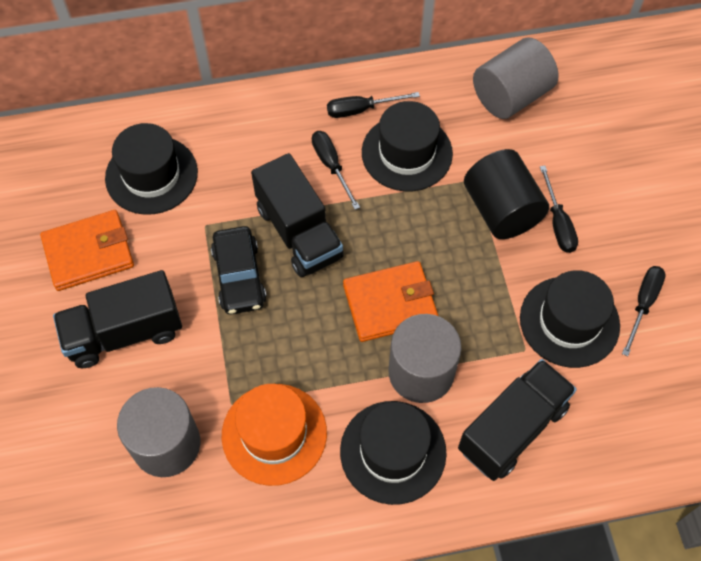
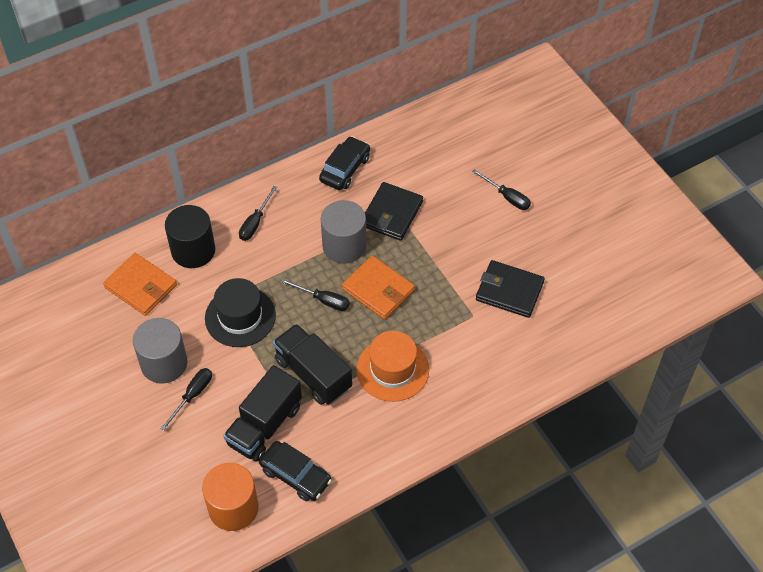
black car: [211,226,266,315] = 1 -> [259,441,332,501] [319,136,370,190] = 2
black hat: [105,123,198,215] [340,401,447,505] [362,101,453,192] [520,270,620,368] = 4 -> [205,278,276,347] = 1
black truck: [53,270,182,368] [251,153,344,277] [458,359,577,481] = 3 -> [223,365,302,461] [273,324,352,405] = 2
black wallet: none = 0 -> [365,182,423,241] [476,260,545,318] = 2
grey cylinder: [117,387,200,477] [388,314,461,403] [473,37,559,119] = 3 -> [133,318,188,384] [321,200,367,264] = 2
orange cylinder: none = 0 -> [202,463,259,531] = 1

